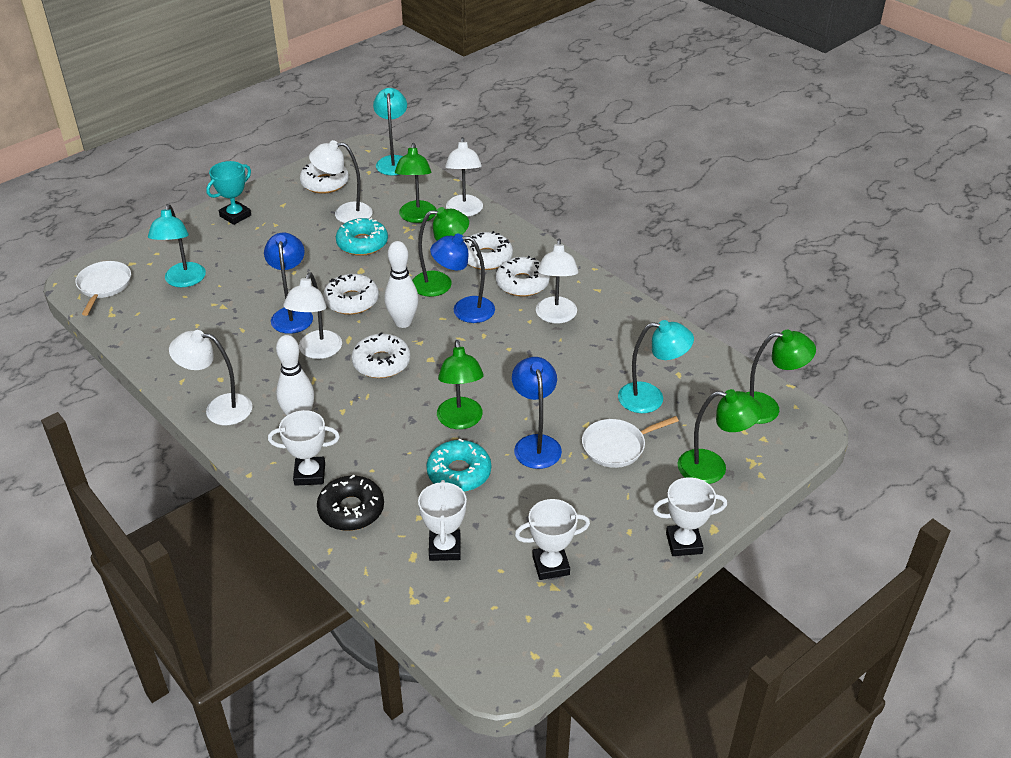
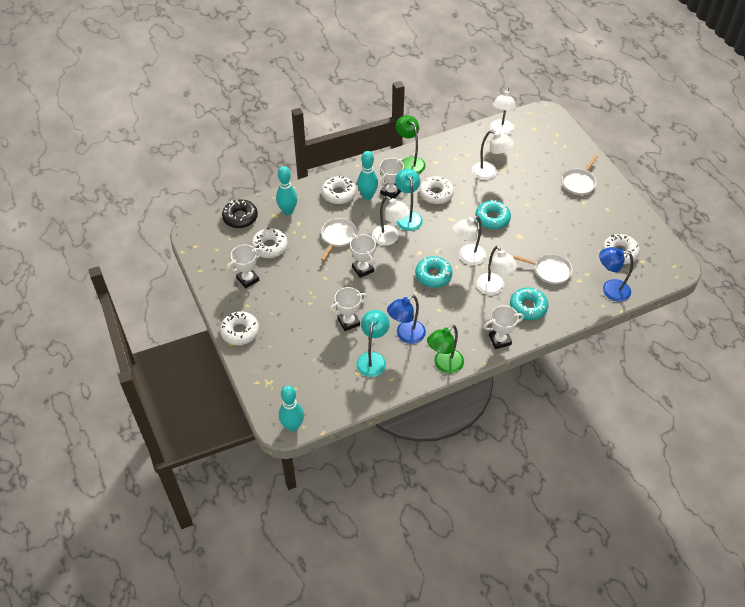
blue lamp: [264,232,313,334] [430,233,495,323] [512,357,562,469] = 3 -> [387,295,426,344] [599,247,633,302] = 2
green lamp: [395,143,436,223] [412,207,469,297] [437,340,484,429] [678,389,762,484] [746,330,816,424] = 5 -> [396,115,426,174] [427,325,464,374] = 2
turquoise bowling pin: none = 0 -> [276,166,297,215] [279,385,304,432] [357,151,378,200] = 3
turquoise donut: [336,218,388,256] [426,439,491,492] = 2 -> [415,256,453,288] [475,200,511,229] [510,287,548,320] = 3
turquoise lamp: [148,204,206,287] [373,88,407,175] [618,320,694,413] = 3 -> [356,310,390,377] [395,169,423,231] = 2
turquoise trophy: [206,161,251,225] = 1 -> none = 0
white bowling pin: [276,335,314,416] [384,241,419,328] = 2 -> none = 0
white pan: [75,261,131,316] [582,416,679,468] = 2 -> [321,218,357,261] [513,254,573,284] [562,155,598,195] = 3
white trophy: [268,410,340,486] [418,480,467,561] [515,499,590,580] [652,477,727,556] = 4 -> [227,244,262,288] [329,287,367,331] [350,234,376,278] [380,158,404,199] [484,305,524,349] = 5

